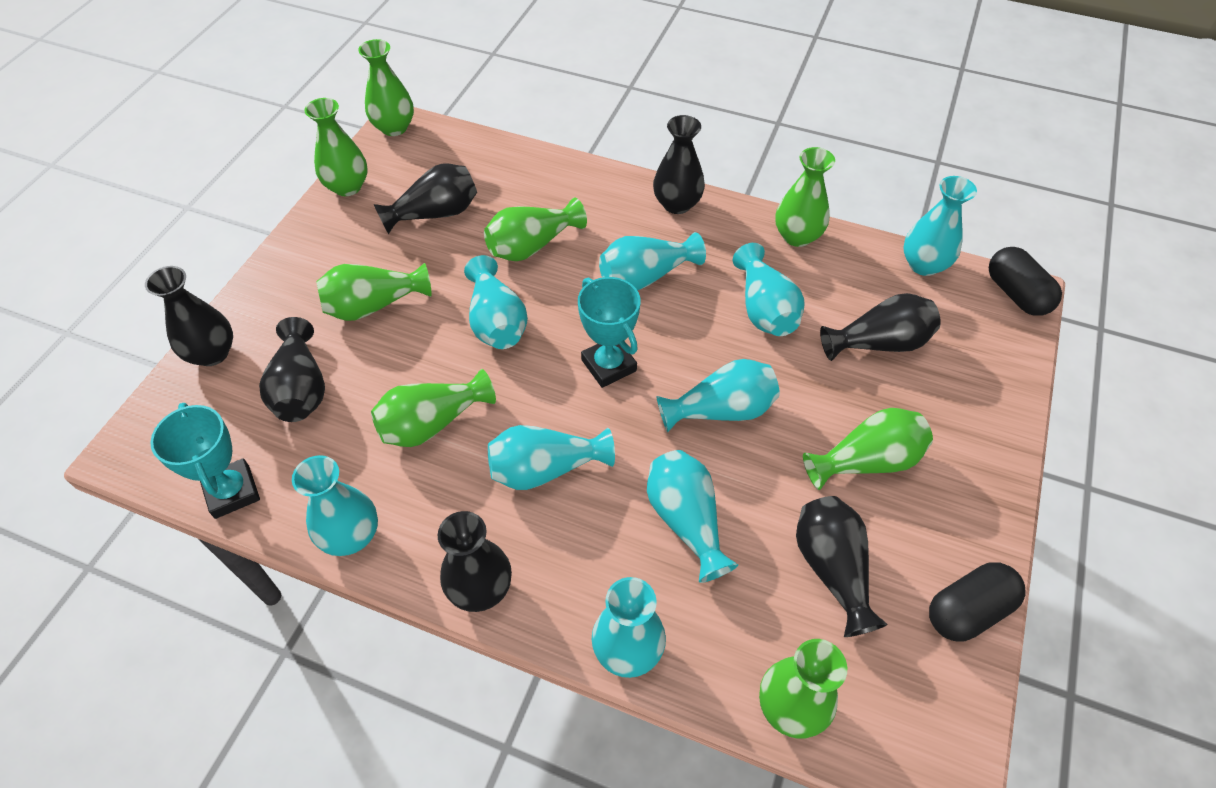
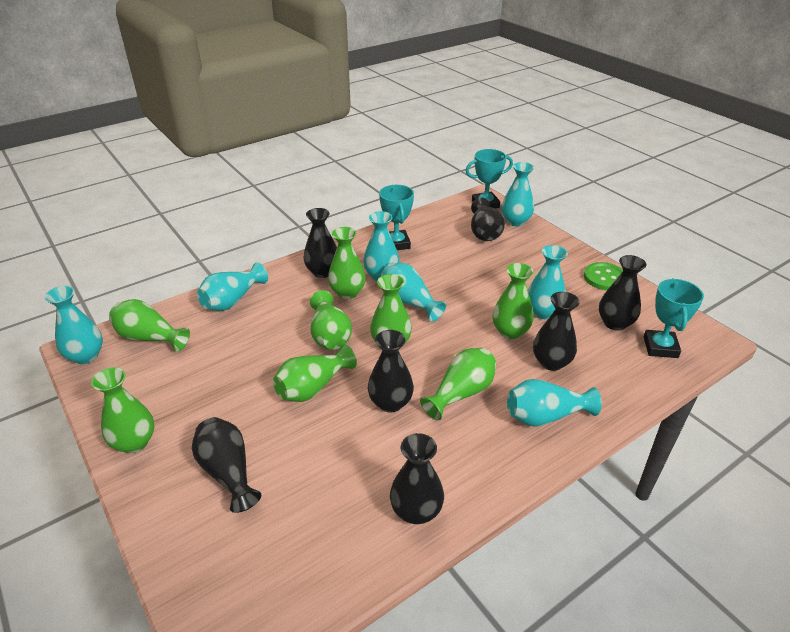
black capsule: [929,563,1026,642] [989,247,1062,316] = 2 -> none = 0
green button: none = 0 -> [584,262,623,290] = 1
turquoise trophy: [150,403,260,519] [578,277,640,388] = 2 -> [379,185,414,250] [465,149,513,209] [644,278,704,358] = 3
turquoise vase: [292,455,378,556] [464,255,528,349] [488,425,615,490] [592,577,666,678] [599,232,706,291] [647,450,738,583] [657,359,780,432] [733,243,805,336] [903,176,977,276] = 9 -> [44,286,103,364] [197,263,268,311] [363,211,400,281] [381,263,446,322] [502,162,534,226] [507,379,602,427] [528,245,568,319] = 7

